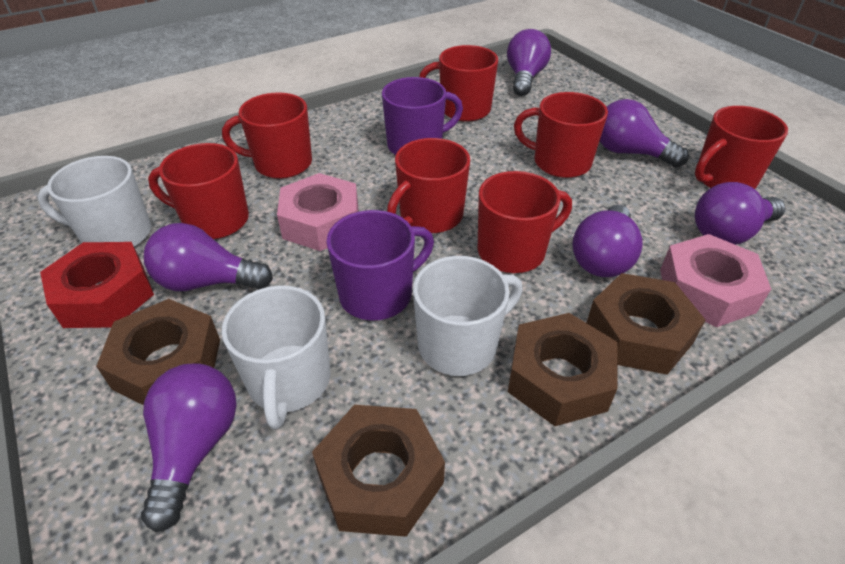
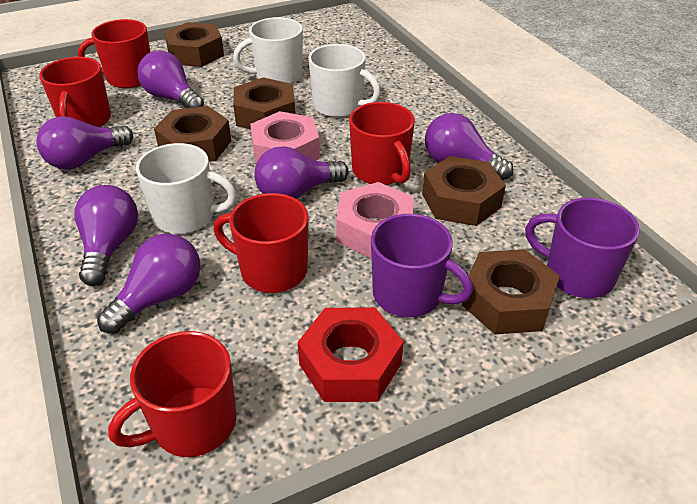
brown nut: [96,299,220,405] [312,405,445,537] [508,313,618,426] [586,273,705,375] = 4 -> [154,106,231,162] [164,22,224,67] [233,77,295,130] [422,156,506,226] [461,249,560,334] = 5
red mug: [148,143,249,239] [222,92,312,179] [387,138,470,233] [419,45,498,122] [478,171,572,273] [514,92,608,178] [695,106,788,189] = 7 -> [39,57,111,127] [78,19,150,88] [108,331,236,457] [213,193,309,293] [349,102,415,185] = 5

